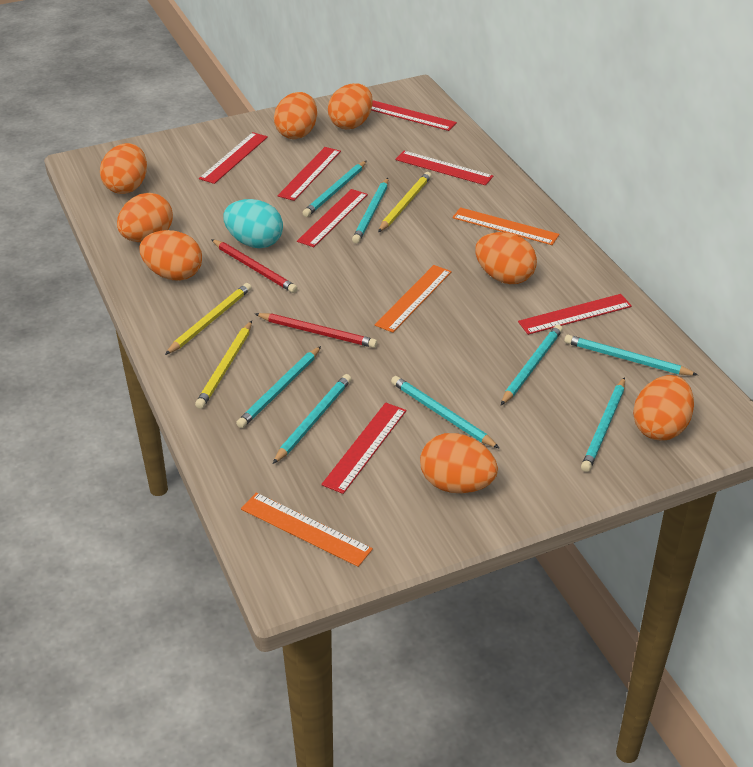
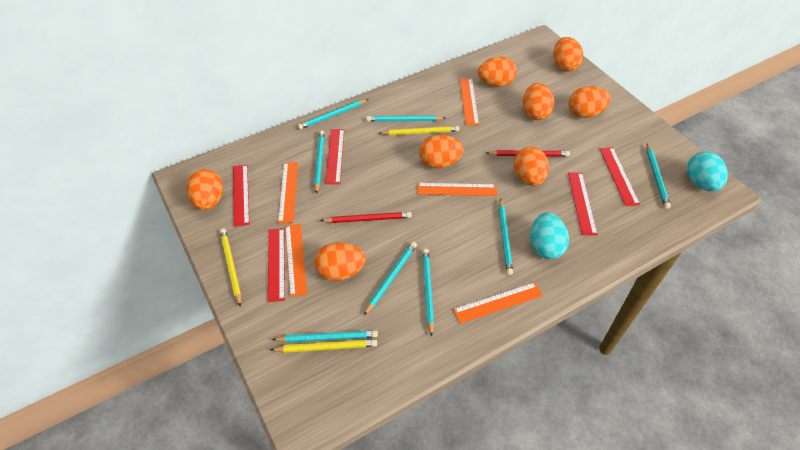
orange ruler: [241,493,373,567] [375,265,452,333] [452,207,559,245] = 3 -> [278,162,298,223] [285,224,307,297] [417,183,497,196] [453,282,543,324] [460,78,479,125] = 5
red ruler: [199,132,268,184] [277,147,341,201] [297,189,368,247] [321,403,406,494] [371,100,457,131] [395,151,494,185] [518,294,632,335] = 7 -> [233,165,250,227] [268,228,285,302] [325,129,344,184] [568,173,598,235] [600,147,640,206] = 5
turquoise egg: [223,199,283,248] = 1 -> [530,213,569,259] [687,152,728,191] = 2

